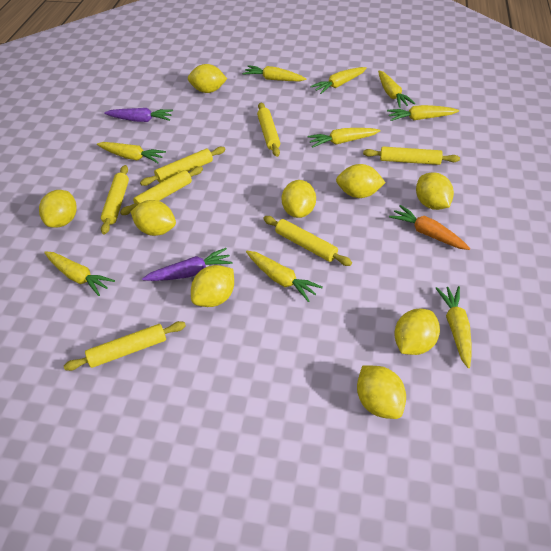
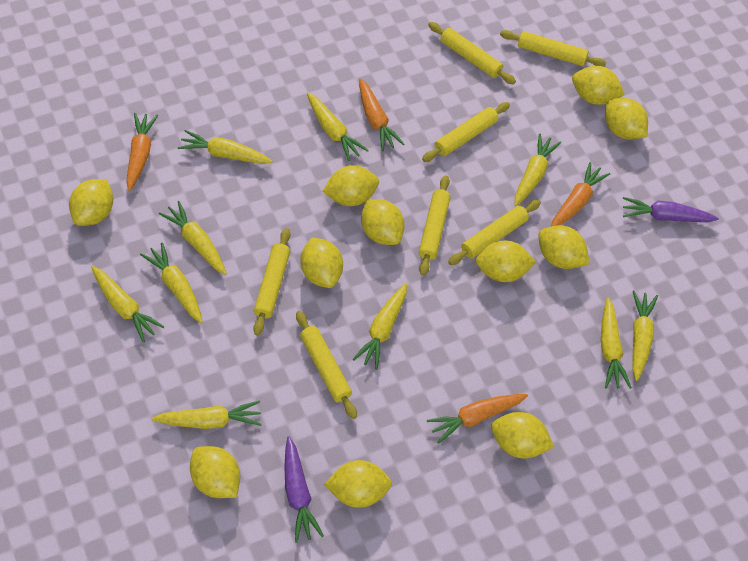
orange carrot: [389,205,470,250] = 1 -> [126,113,158,191] [359,78,404,151] [427,394,528,444] [551,162,611,226] = 4
yellow carrot: [44,251,115,296] [97,142,166,163] [243,65,306,81] [246,251,323,302] [307,128,380,148] [311,67,367,94] [378,71,415,108] [387,105,459,121] [436,286,472,368] = 9 -> [91,266,164,342] [140,242,203,323] [152,400,262,429] [158,201,227,275] [178,130,272,164] [307,93,369,161] [353,283,407,370] [514,133,561,206] [601,297,632,389] [632,291,658,381] = 10
yellow lemon: [39,190,77,228] [131,200,176,236] [188,64,227,93] [191,265,234,307] [282,180,316,218] [336,164,386,198] [357,365,406,419] [394,309,440,355] [416,172,454,210] = 9 -> [69,179,113,226] [190,446,240,498] [301,237,343,288] [322,165,379,206] [324,460,392,508] [361,199,405,245] [476,241,536,282] [491,412,554,458] [538,225,590,269] [572,66,625,105] [605,98,648,139] = 11

